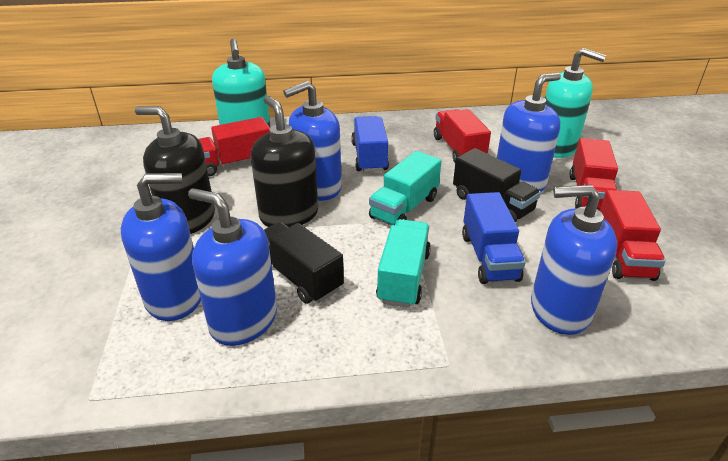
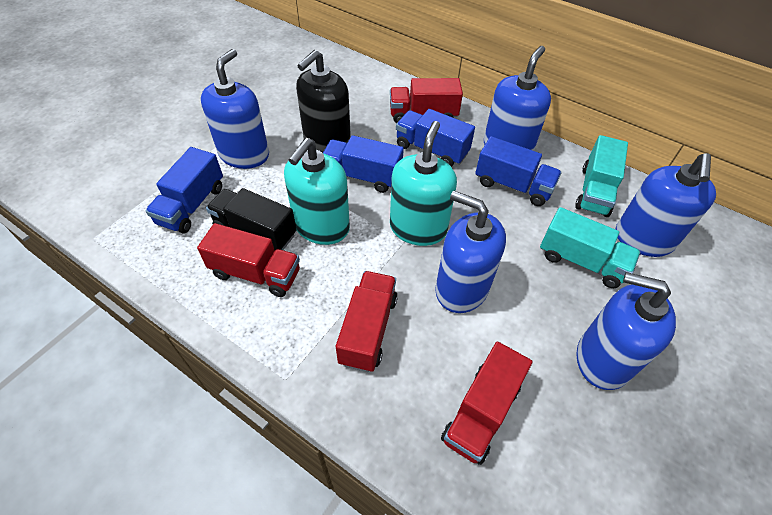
black soap dispenser: [135,106,215,234] [251,96,318,227] = 2 -> [296,50,351,153] = 1
black truck: [264,222,344,304] [453,148,541,223] = 2 -> [206,188,297,250] = 1
blue truck: [351,116,389,172] [462,192,526,284] = 2 -> [145,147,223,234] [323,135,404,193] [396,109,475,166] [475,136,562,206] = 4

